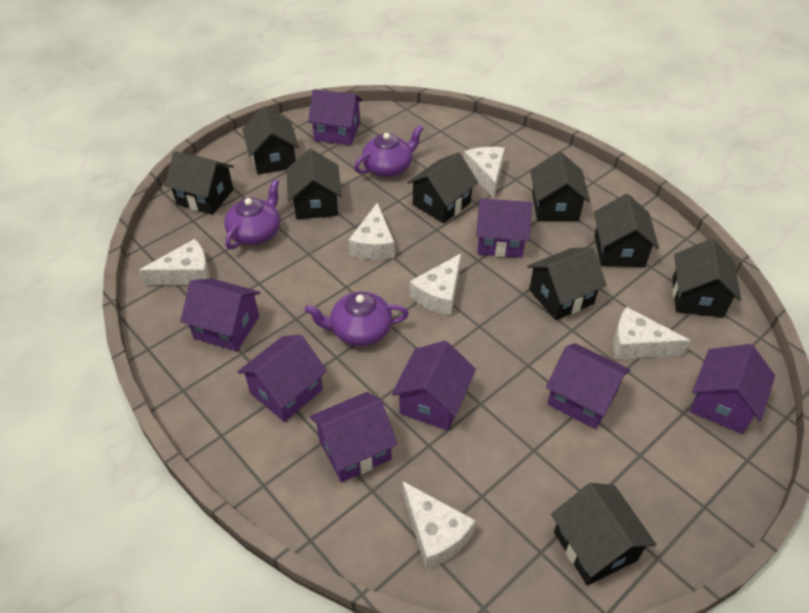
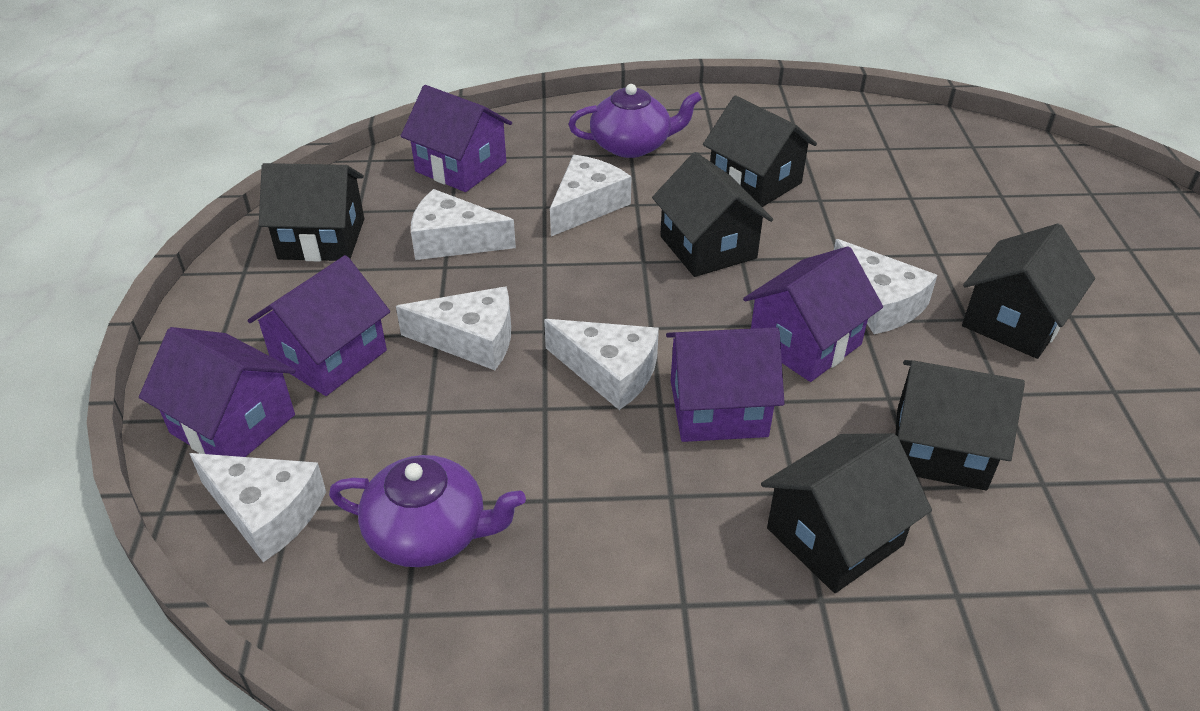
black house: [165,151,234,215] [242,106,299,175] [286,149,342,219] [407,152,478,223] [527,247,607,320] [530,151,590,221] [551,483,656,586] [594,194,659,267] [672,239,741,318] = 9 -> [259,163,364,261] [652,152,773,277] [703,96,817,207] [761,433,932,593] [895,360,1025,490] [962,223,1095,359] = 6
purple house: [180,278,260,351] [237,335,327,422] [308,89,363,145] [310,392,398,482] [392,341,476,431] [476,198,532,258] [546,343,630,429] [690,344,775,434] = 8 -> [139,327,295,457] [247,255,390,396] [401,85,512,192] [666,327,785,442] [743,246,883,382] = 5
purple teapot: [224,179,280,249] [305,292,409,346] [354,125,424,177] = 3 -> [329,455,526,567] [568,84,702,158] = 2

